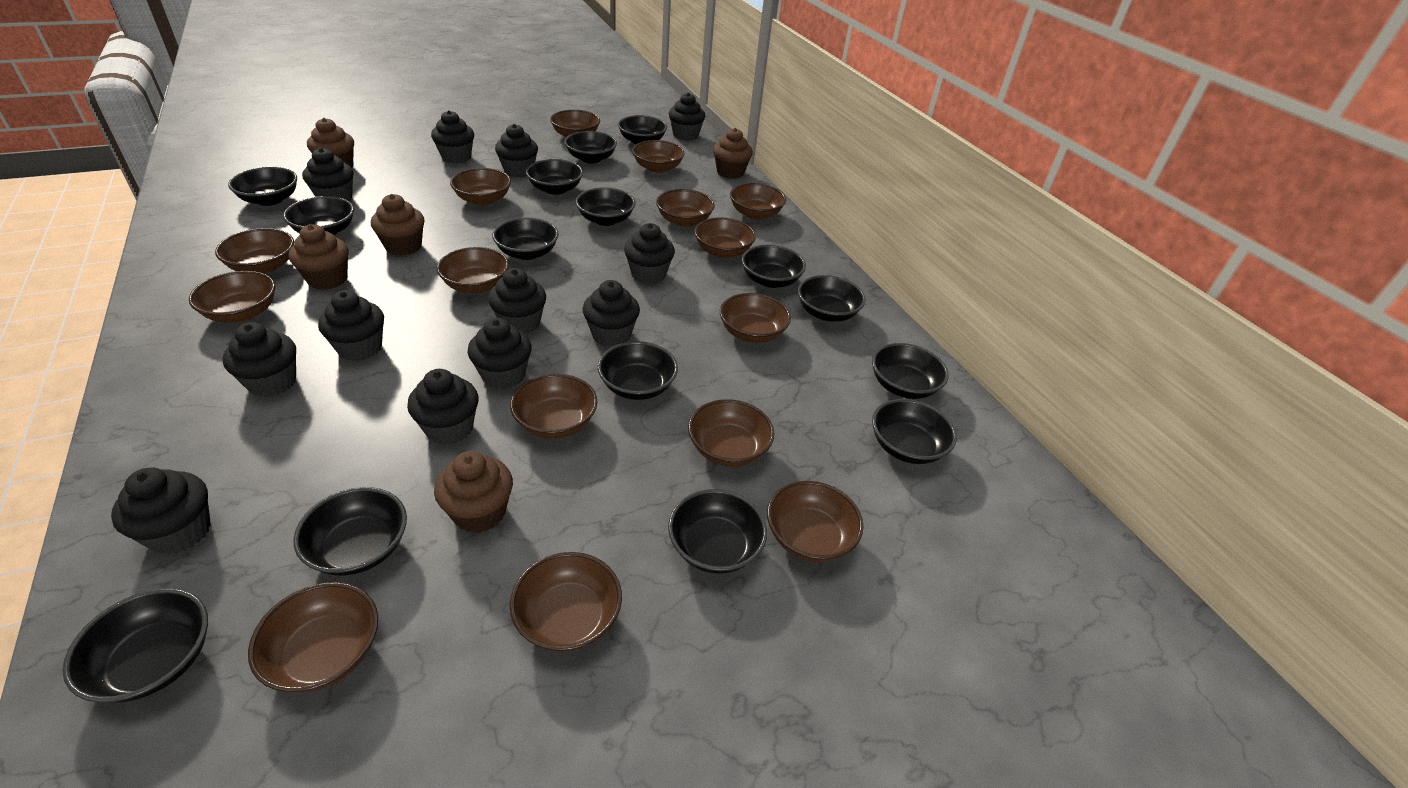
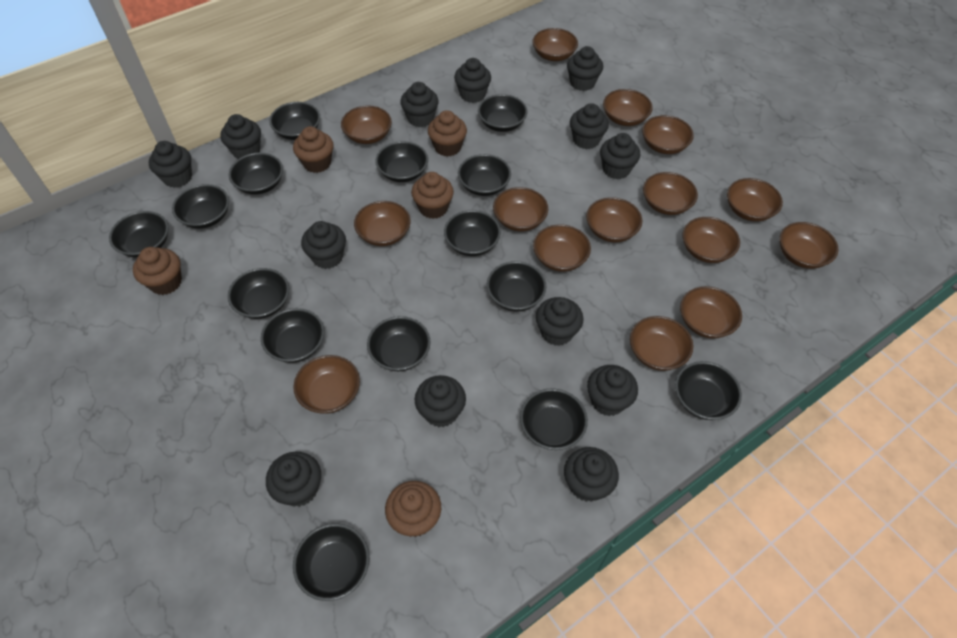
black cupcake: [111,467,211,555] [223,322,296,397] [302,148,353,201] [318,290,384,361] [407,369,478,445] [431,110,474,163] [468,318,532,389] [488,268,546,334] [495,124,538,177] [582,280,640,347] [624,223,675,284] [669,93,705,141] = 12 -> [149,141,192,188] [220,114,261,159] [266,452,321,507] [301,221,346,269] [400,82,439,127] [415,375,466,427] [454,58,491,103] [536,297,584,346] [564,447,619,502] [567,46,603,91] [570,103,609,149] [587,365,638,416] [600,133,640,179] = 13

